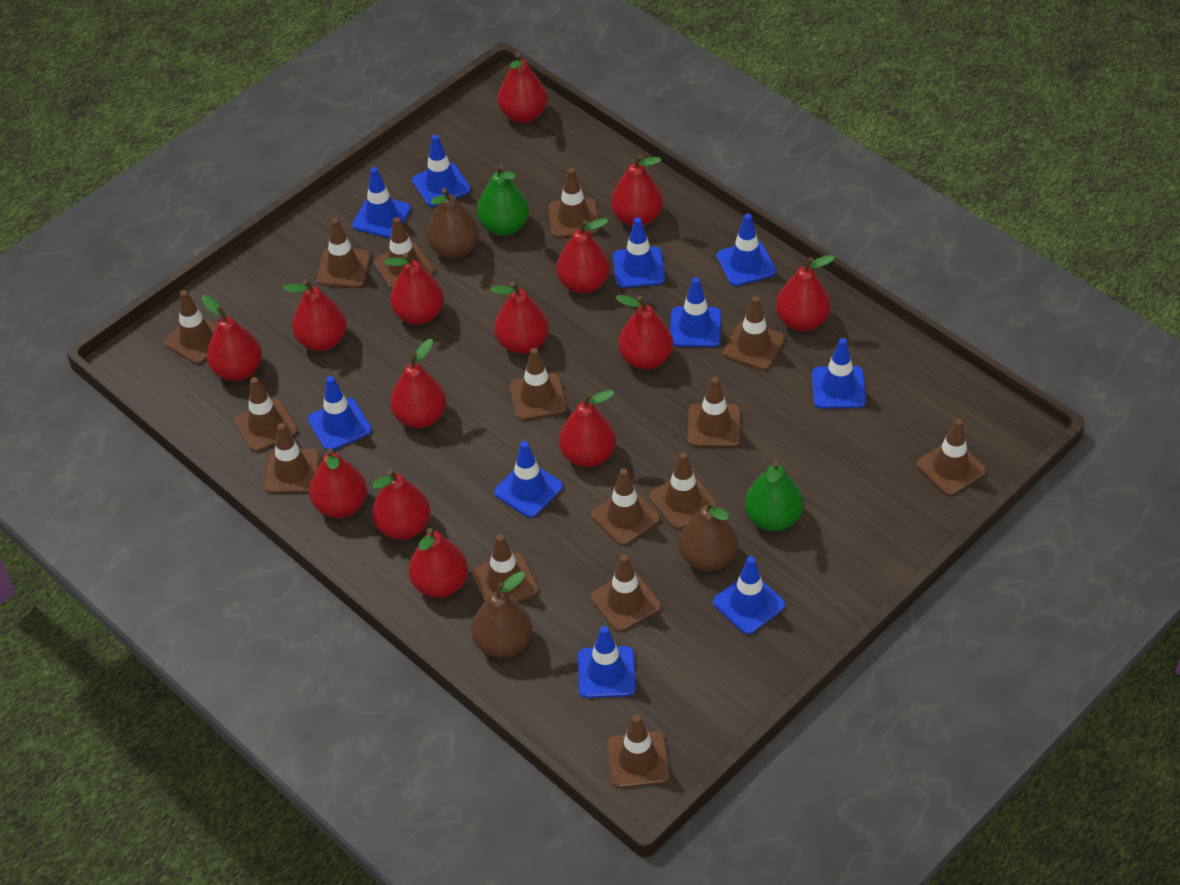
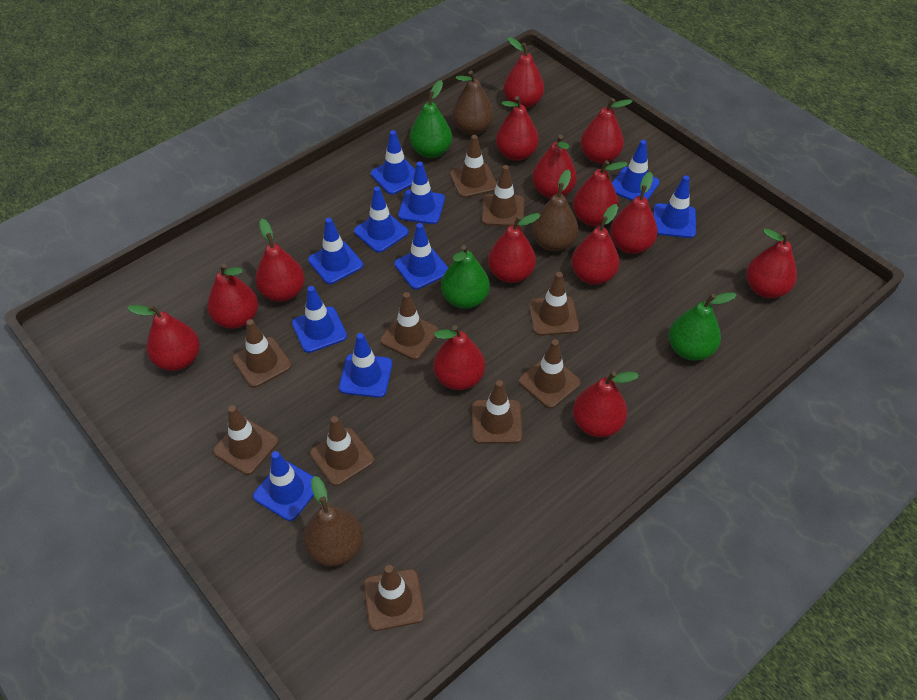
brown traffic cone: [164,290,217,364] [234,377,298,452] [264,423,320,493] [316,218,371,288] [374,217,434,289] [472,534,539,602] [509,348,567,420] [548,168,599,238] [591,468,660,546] [591,554,661,632] [607,715,670,788] [649,452,717,529] [688,377,740,447] [723,296,785,370] [916,419,986,496] = 15 -> [213,405,279,475] [232,319,292,388] [310,416,374,486] [363,565,425,631] [380,292,438,360] [450,135,497,198] [472,380,522,444] [482,165,524,227] [519,339,581,408] [529,272,579,336] = 10
green pear: [477,164,529,236] [745,461,803,531] = 2 -> [410,80,452,158] [441,245,490,309] [669,292,737,361] = 3

